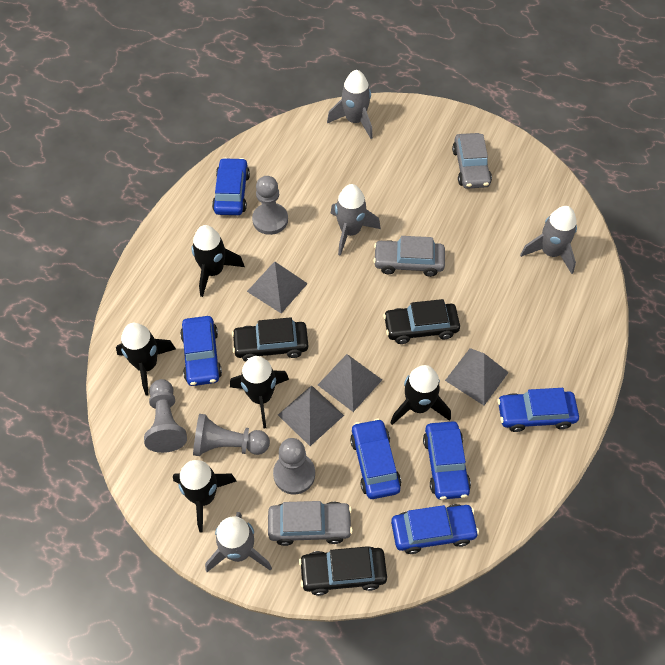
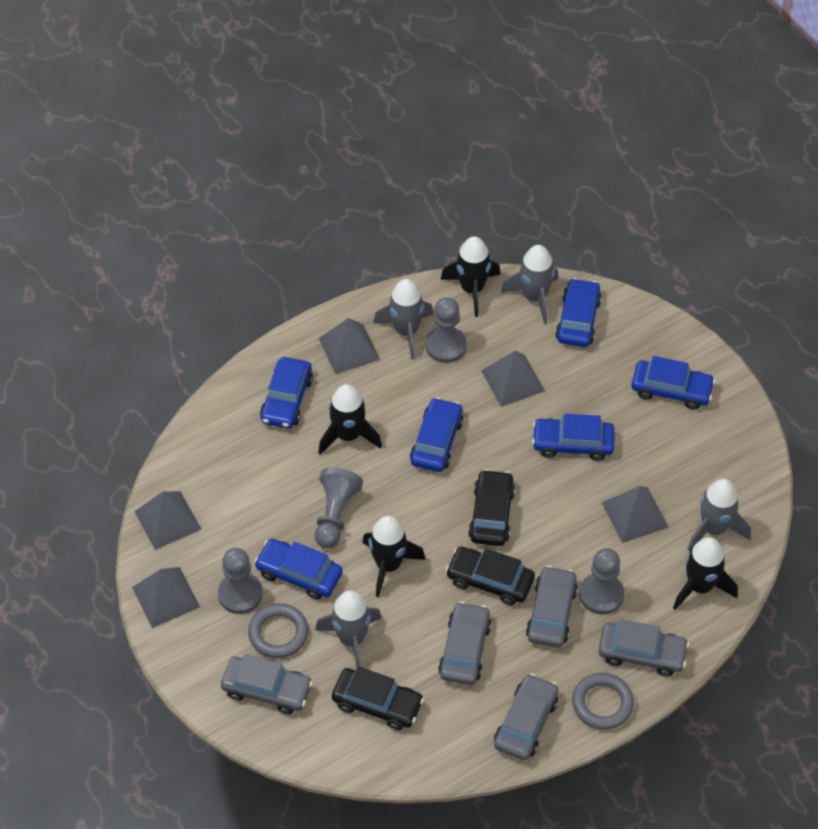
black rocket: [116,323,176,396] [173,460,237,533] [191,225,245,297] [230,356,289,428] [390,365,451,425] = 5 -> [318,384,382,455] [362,516,426,597] [441,236,500,317] [673,537,738,610] = 4
grey car: [268,501,353,546] [373,236,445,277] [452,133,492,189] = 3 -> [221,654,313,714] [438,602,492,685] [494,673,558,760] [526,566,578,648] [598,619,689,676] = 5
grey pyramid: [247,262,308,313] [278,385,344,446] [318,354,382,412] [445,348,509,405] = 4 -> [132,567,200,628] [134,491,201,550] [319,318,380,374] [481,350,545,407] [601,486,669,543] = 5
grey ring: none = 0 -> [248,603,309,658] [572,673,634,730] = 2

